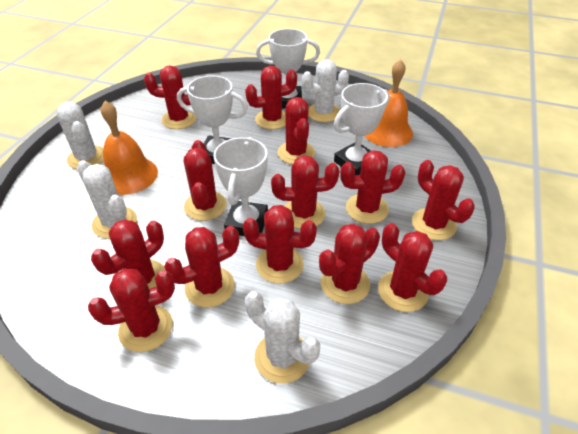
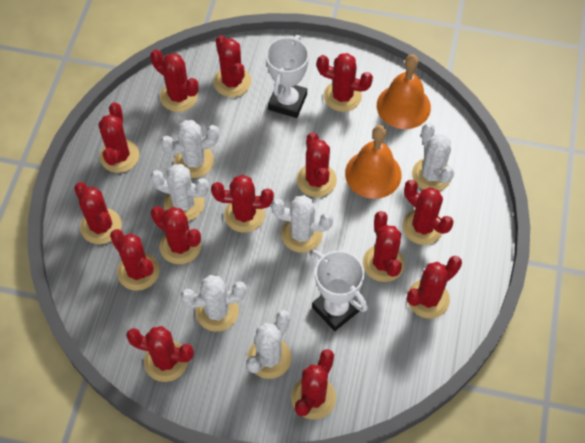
red cactus: [88,269,175,352] [91,219,165,289] [144,65,196,129] [164,226,239,308] [184,140,227,221] [243,205,317,284] [245,66,297,129] [271,155,339,229] [278,97,315,164] [319,224,380,304] [340,150,405,224] [378,223,447,312] [412,160,475,240] = 13 -> [74,182,122,244] [98,102,139,173] [110,229,159,291] [126,326,194,382] [150,49,199,112] [151,206,201,264] [211,175,274,233] [213,35,251,97] [291,349,336,420] [297,132,337,197] [317,53,373,112] [363,211,405,282] [403,180,453,245] [407,256,462,318] = 14
white cactus: [57,102,104,169] [77,160,137,239] [245,291,320,384] [302,59,349,122] = 4 -> [151,164,209,221] [160,120,219,178] [180,275,247,332] [246,310,292,379] [271,195,333,253] [412,123,454,191] = 6
white trophy: [177,75,248,164] [213,137,268,236] [256,29,320,109] [334,83,390,175] = 4 -> [266,35,309,118] [311,250,368,331] = 2

